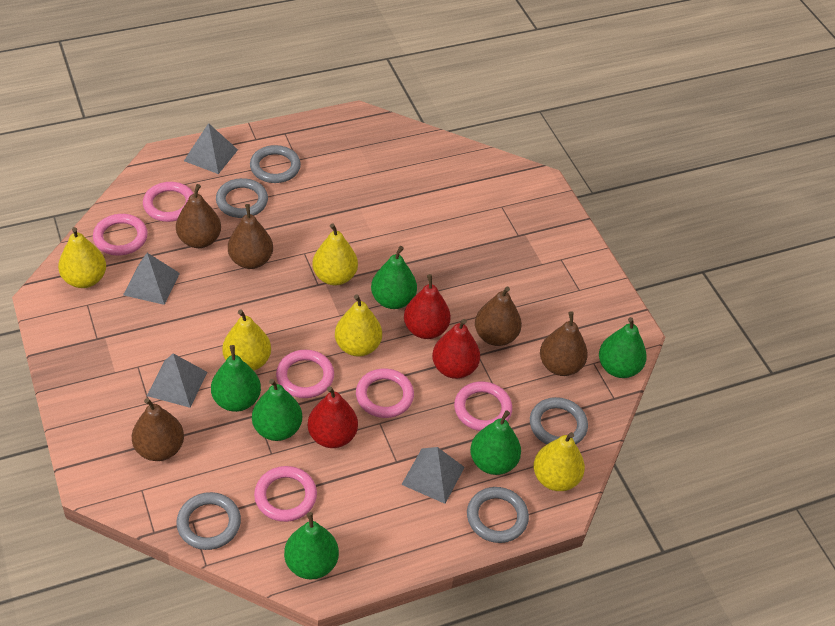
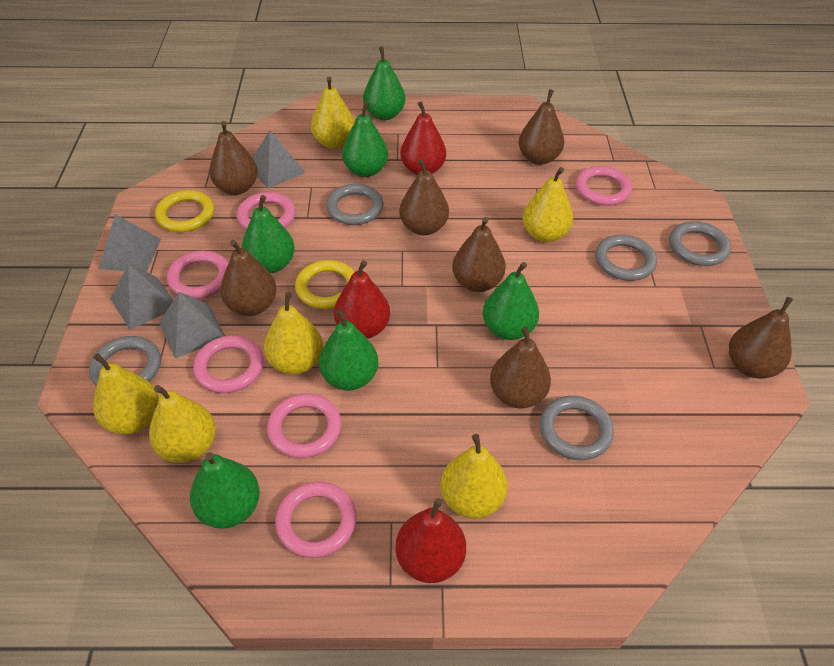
brown pear: [132,398,184,461] [176,184,221,248] [228,204,273,269] [475,287,522,346] [540,311,588,376] = 5 -> [209,121,258,195] [220,240,276,316] [399,159,449,235] [452,217,506,292] [490,326,551,408] [519,89,564,165] [729,297,793,379] = 7
yellow pear: [58,227,106,288] [222,310,271,371] [312,224,358,286] [335,294,382,357] [534,432,585,491] = 5 -> [93,353,159,435] [149,385,216,463] [264,292,323,375] [311,77,355,149] [440,434,508,519] [523,167,573,242] = 6
yellow ring: none = 0 -> [155,190,214,232] [295,260,355,309] = 2

